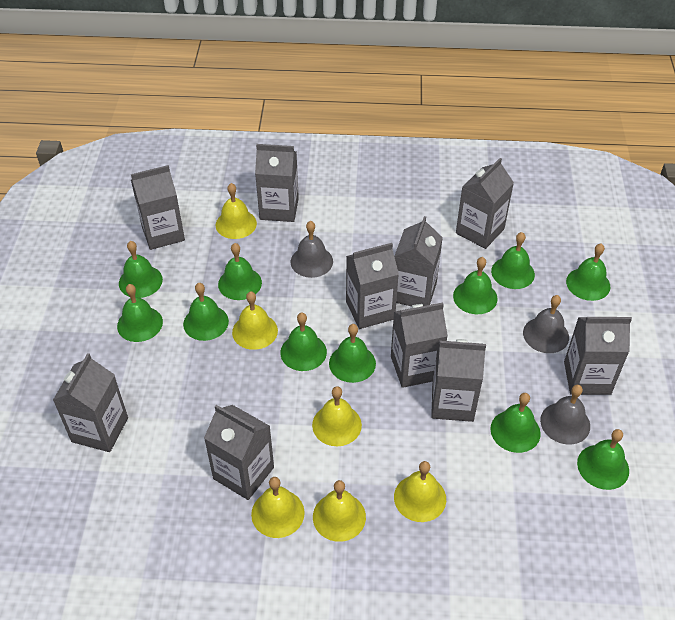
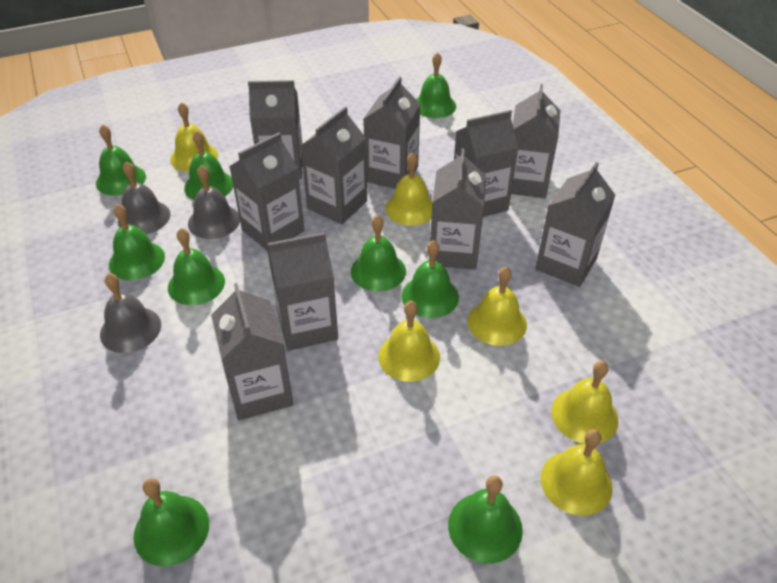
green bell: [117,284,163,342] [119,241,163,298] [183,283,229,341] [218,243,262,300] [280,312,327,371] [329,324,376,383] [453,257,498,314] [490,393,541,453] [491,232,535,289] [566,243,611,301] [577,429,629,490] = 11 -> [96,124,146,196] [109,204,165,280] [134,478,209,566] [168,228,225,305] [184,130,233,200] [351,215,406,292] [402,240,459,318] [416,52,456,118] [448,475,523,564] = 9

